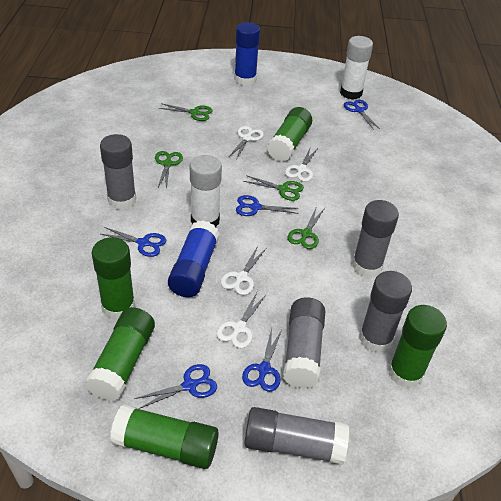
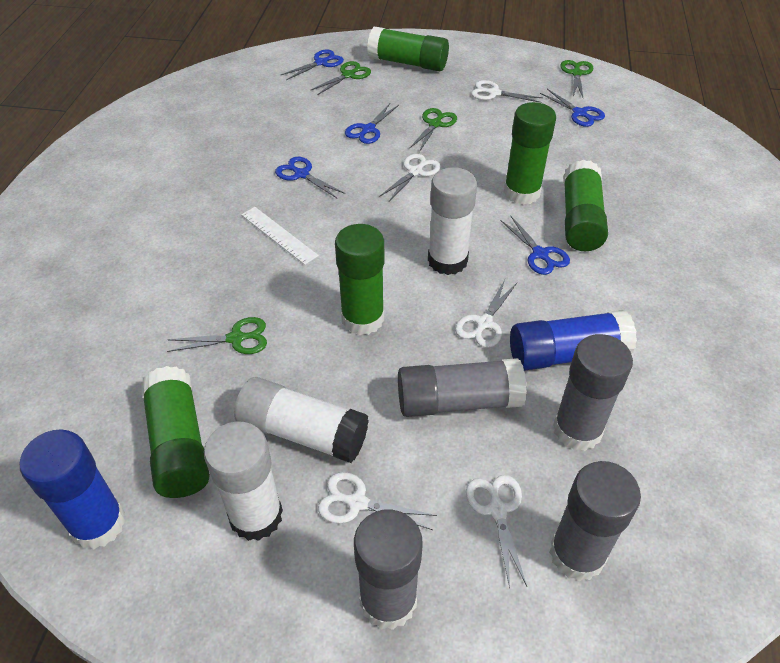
grey glue stick: [100,134,136,209] [244,407,349,465] [283,297,325,389] [352,200,399,278] [359,271,412,353] = 5 -> [354,509,423,630] [398,358,527,417] [549,461,641,582] [553,334,633,451] = 4
white glue stick: [190,155,222,227] [340,36,373,100] = 2 -> [204,421,283,541] [234,377,369,463] [428,167,477,275] = 3
white ruler: none = 0 -> [241,207,319,265] = 1
white scissors: [217,292,266,348] [220,246,266,295] [229,126,264,160] [285,146,318,182] = 4 -> [318,472,437,530] [379,154,441,201] [455,280,517,348] [466,475,527,588] [471,80,543,103] = 5

